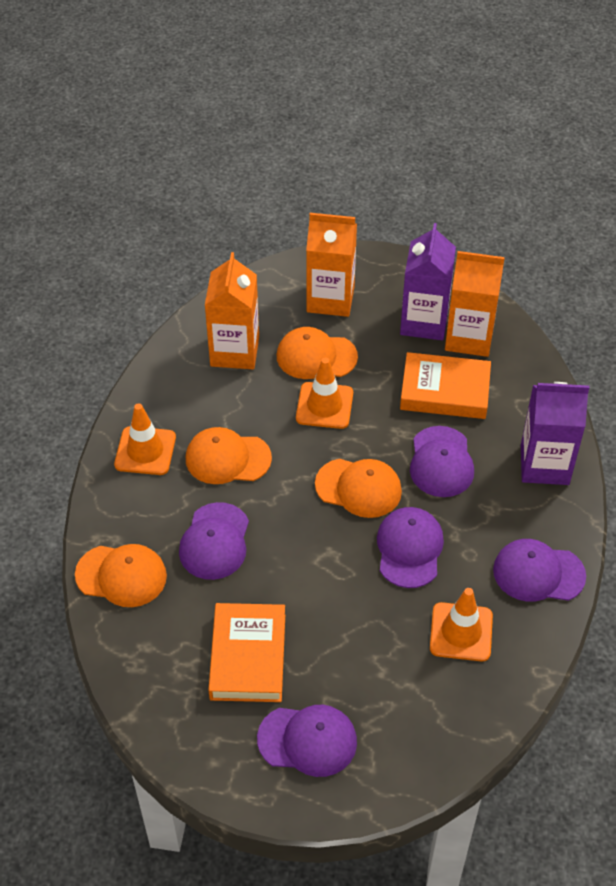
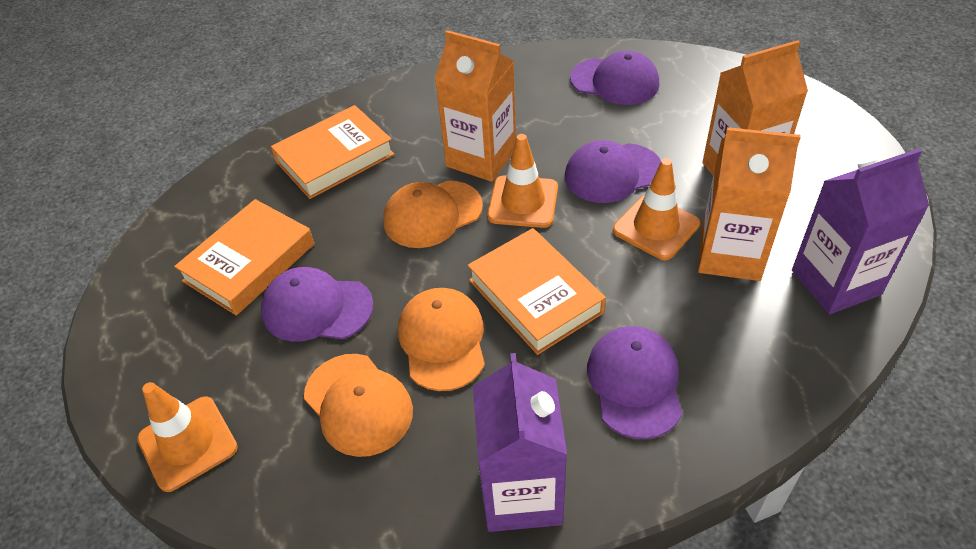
orange book: [208,603,285,702] [400,352,491,419] = 2 -> [174,199,314,316] [271,105,394,199] [467,228,606,355] = 3
orange cap: [75,544,167,607] [186,427,272,484] [277,327,358,379] [315,459,402,518] = 4 -> [304,354,413,457] [383,181,483,248] [398,288,485,391] = 3
purple cap: [179,502,249,580] [257,705,357,777] [377,507,444,588] [410,426,474,497] [493,539,586,602] = 5 -> [261,267,374,342] [565,140,661,203] [570,51,659,105] [587,326,682,439] = 4

